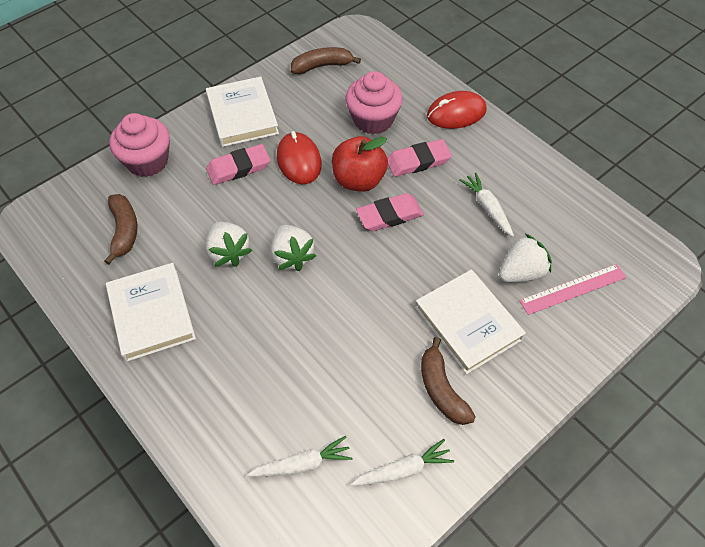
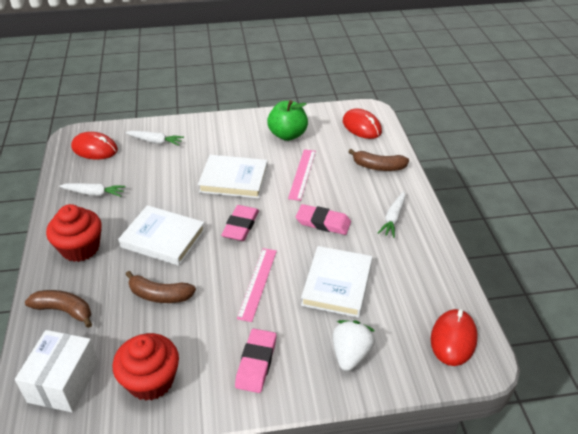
green apple: none = 0 -> [267,100,308,141] = 1
pink cupcake: [109,113,170,177] [345,71,403,134] = 2 -> none = 0
pink ruler: [519,264,626,315] = 1 -> [237,248,277,322] [288,149,316,201] = 2
red apple: [332,136,388,192] = 1 -> none = 0
red cupcake: none = 0 -> [46,204,102,262] [113,333,179,401] = 2
red mouse: [277,131,322,184] [427,91,487,129] = 2 -> [71,132,118,160] [343,109,382,139] [431,309,478,366] = 3
white box: none = 0 -> [15,330,99,413] = 1
white strawberry: [206,222,252,267] [271,225,316,271] [499,234,552,282] = 3 -> [333,320,375,371] = 1

